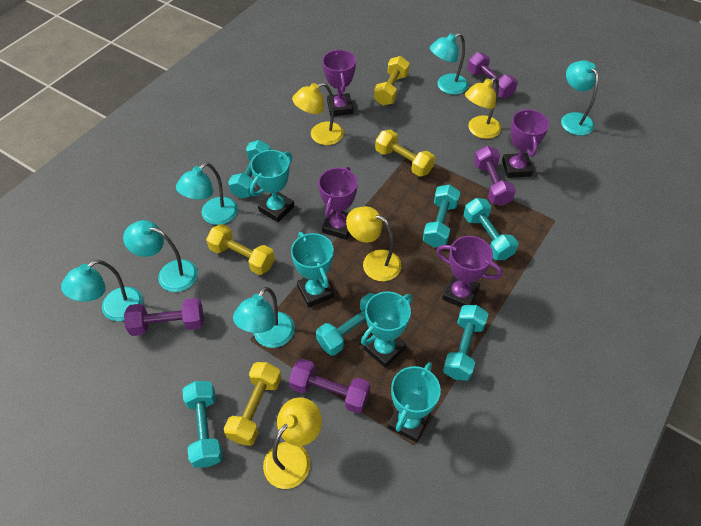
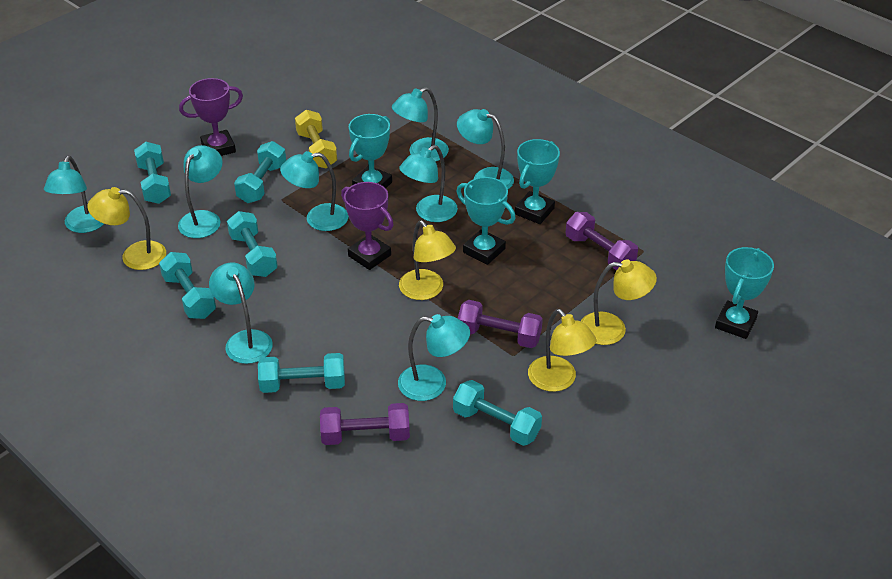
purple dumbbell: [124,298,204,336] [289,358,370,413] [467,52,518,98] [474,146,516,206] = 4 -> [320,403,410,445] [457,300,543,348] [565,212,638,270] = 3
purple trophy: [318,167,358,240] [322,50,356,116] [436,236,502,308] [502,108,549,178] = 4 -> [179,78,243,156] [341,182,394,270] = 2
turquoise lamp: [61,260,143,321] [123,220,198,292] [176,162,238,225] [233,287,295,348] [430,33,468,95] [561,60,598,135] = 6 -> [44,156,104,233] [178,145,222,238] [209,262,273,364] [280,151,349,231] [392,87,449,162] [398,314,470,401] [399,145,458,222] [457,109,514,189] = 8
yellow dumbbell: [206,224,275,275] [224,362,281,446] [374,56,410,106] [375,130,435,177] = 4 -> [295,110,337,168] = 1

